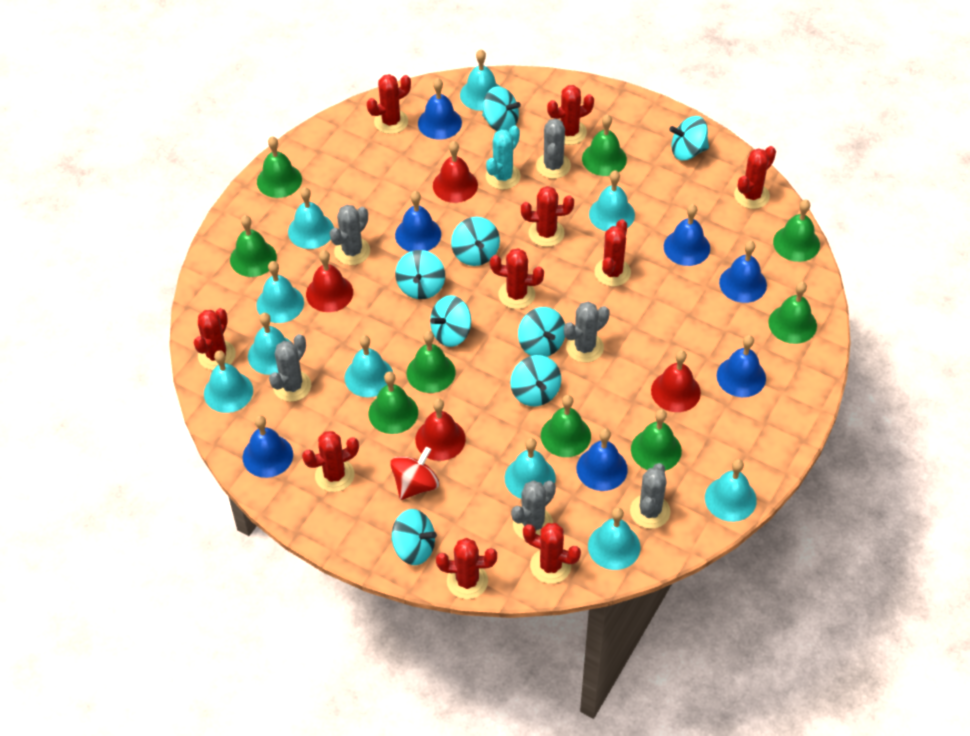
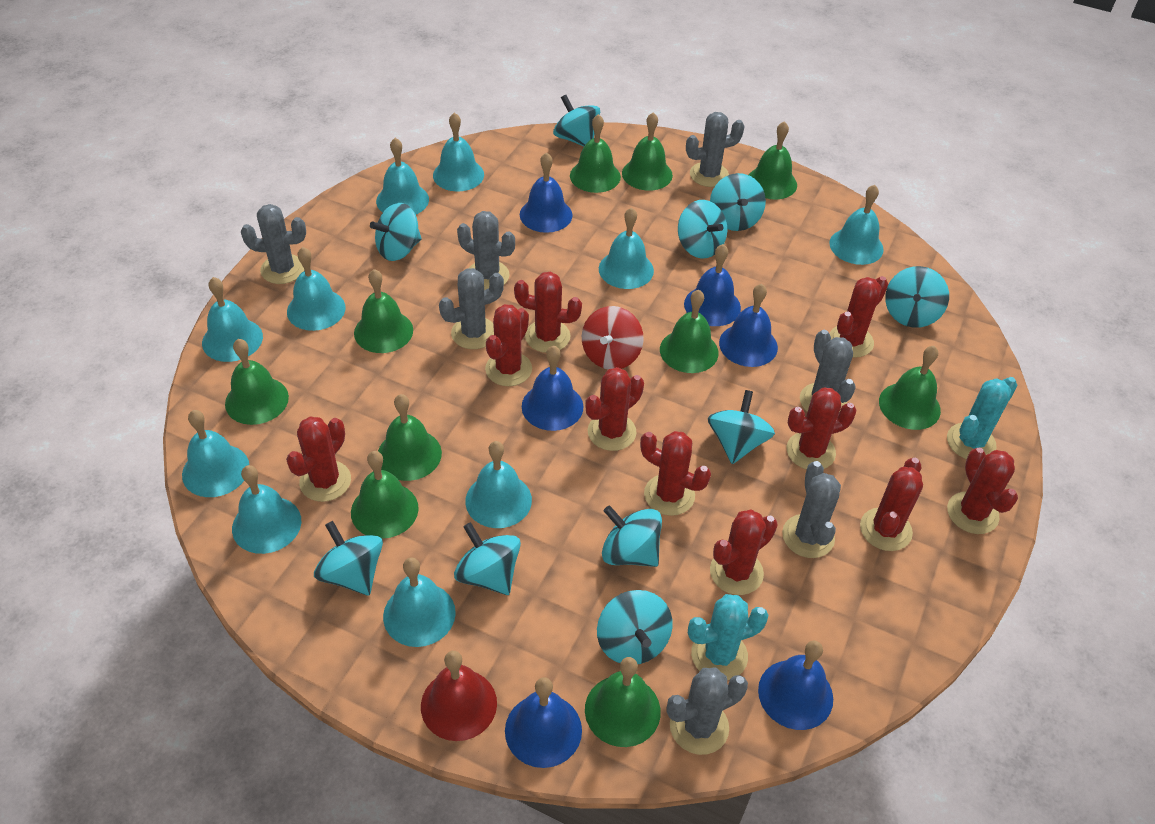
blue bell: [243,415,293,478] [395,191,441,252] [418,78,462,140] [576,428,628,491] [664,204,710,266] [717,335,766,397] [719,240,767,303] = 7 -> [505,677,582,768] [520,152,572,233] [522,345,584,431] [684,244,741,326] [719,284,778,367] [758,640,833,730] = 6
green bell: [230,215,277,277] [257,136,302,198] [368,372,418,434] [407,331,455,393] [541,395,591,457] [582,114,627,176] [631,409,682,471] [768,281,817,344] [773,200,820,262] = 9 -> [225,339,289,425] [351,451,419,539] [354,269,413,353] [378,394,442,481] [570,114,621,193] [585,657,661,747] [622,112,673,191] [660,290,719,373] [749,121,797,199] [879,346,941,430] = 10
grey cactus: [269,334,311,402] [330,205,370,265] [511,480,556,540] [536,118,571,179] [564,302,610,363] [630,463,671,529] = 6 -> [241,204,306,284] [439,268,504,349] [457,211,515,290] [666,668,748,755] [686,112,745,187] [782,461,841,558] [800,330,856,412] = 7
red bell: [306,250,353,312] [415,398,466,461] [433,141,478,203] [651,350,701,412] = 4 -> [421,651,497,741] = 1
turquoise cactus: [486,126,521,190] = 1 -> [688,594,768,680] [947,377,1017,459] = 2
turquoise spinning top: [391,509,437,565] [395,250,445,299] [430,295,471,347] [451,217,500,266] [482,86,521,131] [510,355,561,406] [518,307,565,357] [669,116,709,161] = 8 -> [314,521,383,595] [370,203,422,261] [454,522,521,595] [553,95,600,146] [597,590,673,664] [602,505,662,567] [678,200,727,259] [708,390,775,464] [710,173,766,231] [885,266,949,328] = 10

